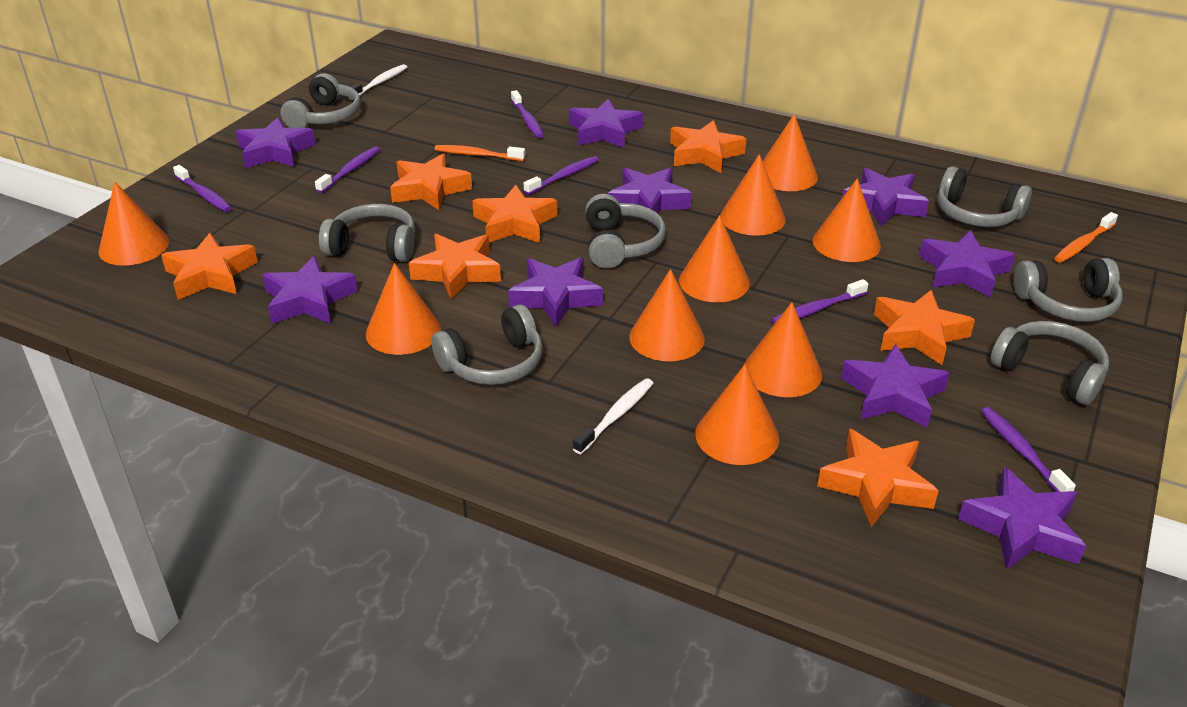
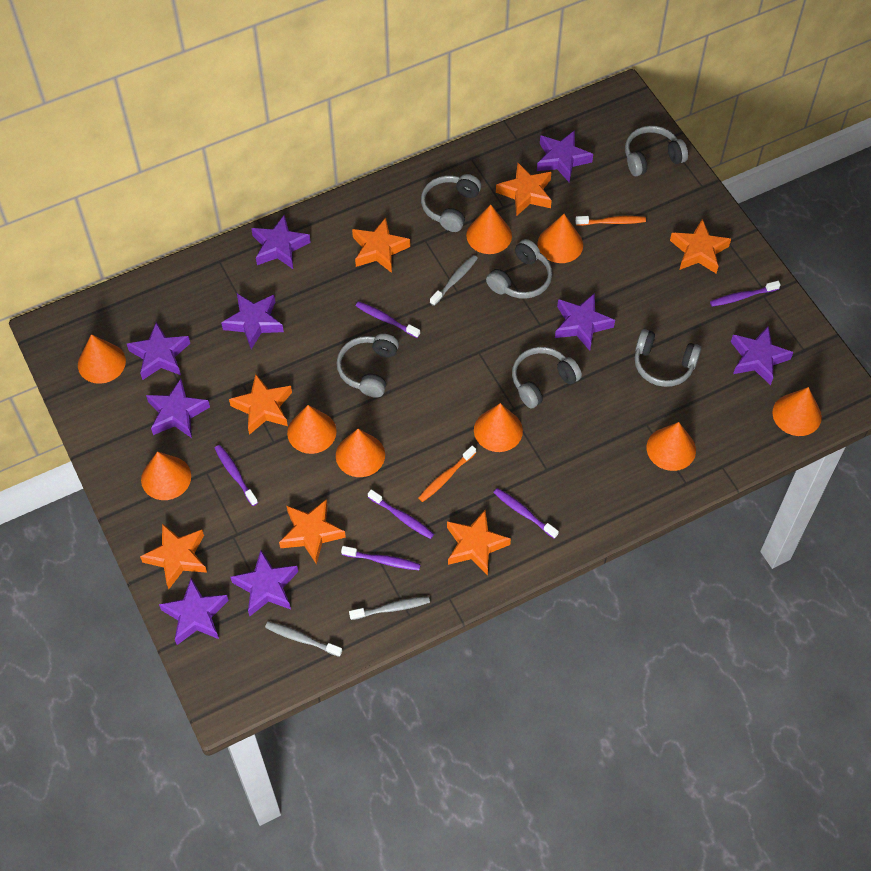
grey headphones: [280,74,361,128] [319,204,415,262] [431,304,543,385] [585,194,666,269] [937,166,1032,227] [990,321,1109,405] [1014,258,1123,322] = 7 -> [337,334,399,397] [421,174,481,232] [486,239,552,299] [512,347,582,408] [625,126,688,176] [635,329,701,387] = 6
grey toothbrush: none = 0 -> [265,622,342,657] [349,596,430,620] [430,255,478,306] = 3
white toothbrush: [348,64,407,100] [573,378,654,454] = 2 -> none = 0

